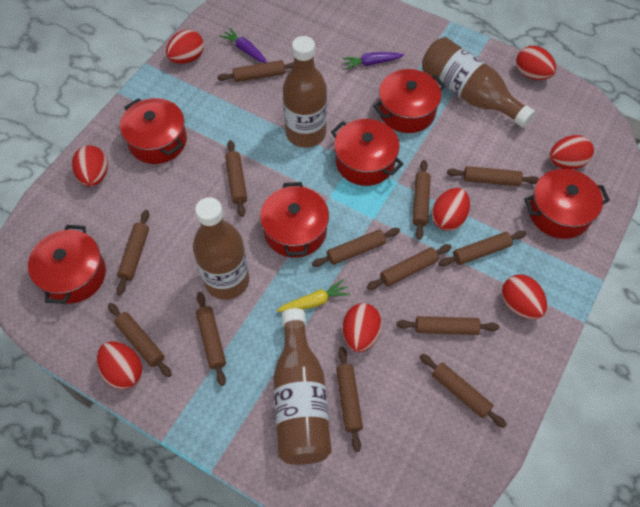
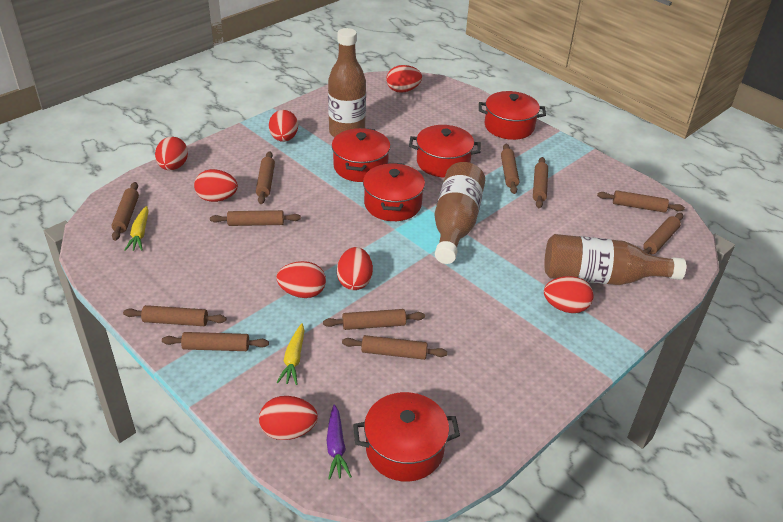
brown bottle: [193,197,250,300] [273,308,332,465] [283,36,327,148] [422,37,535,127] = 4 -> [328,28,366,137] [434,162,485,264] [544,234,686,285] = 3
brown rolling pin: [108,303,172,377] [116,210,149,295] [196,292,226,386] [217,60,294,82] [225,140,247,217] [312,228,400,267] [336,347,363,452] [367,244,451,290] [396,316,499,335] [412,160,431,240] [420,354,507,428] [439,231,526,266] [447,166,539,186] = 13 -> [112,182,139,241] [123,305,226,326] [162,332,269,351] [210,210,301,226] [256,151,275,204] [323,309,425,330] [342,335,447,360] [501,144,519,194] [533,157,548,208] [597,190,685,213] [643,213,683,254] = 11
purple carrot: [220,28,268,63] [342,52,404,70] = 2 -> [326,404,352,480] = 1
red pot: [28,225,106,304] [120,98,187,164] [260,182,329,258] [331,119,403,186] [373,69,445,133] [524,169,610,239] = 6 -> [332,128,390,182] [353,392,460,481] [363,163,425,221] [409,125,481,178] [479,91,546,140] = 5
yellow carrot: [277,279,350,312] = 1 -> [125,206,149,251] [277,323,304,385] = 2

